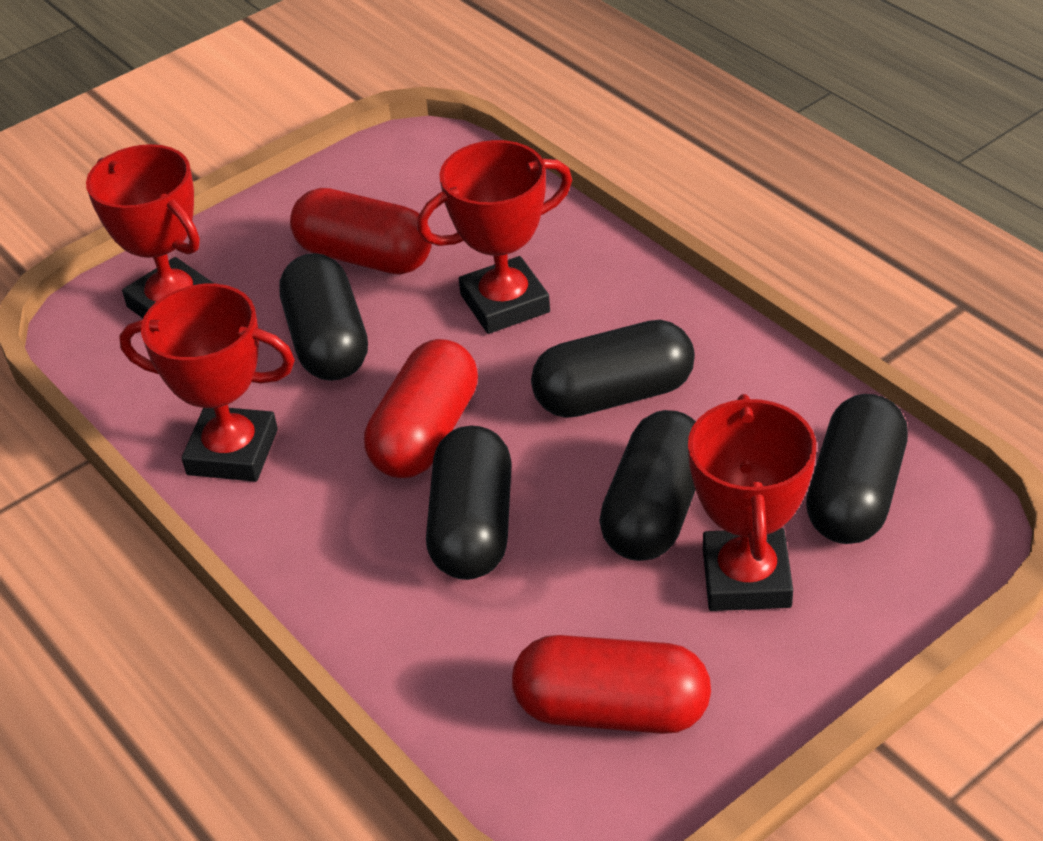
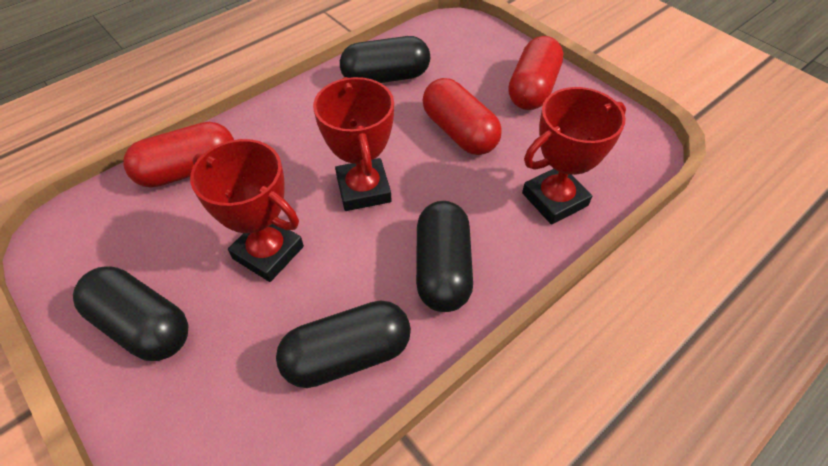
black capsule: [279,253,368,381] [426,426,512,580] [531,320,695,418] [599,410,696,561] [806,394,908,544] = 5 -> [73,267,188,361] [276,301,411,388] [340,36,430,83] [416,201,473,312] = 4
red trophy: [86,144,215,318] [119,284,295,482] [417,140,572,334] [688,394,816,611] = 4 -> [190,139,304,282] [313,77,394,211] [522,87,626,225] = 3

